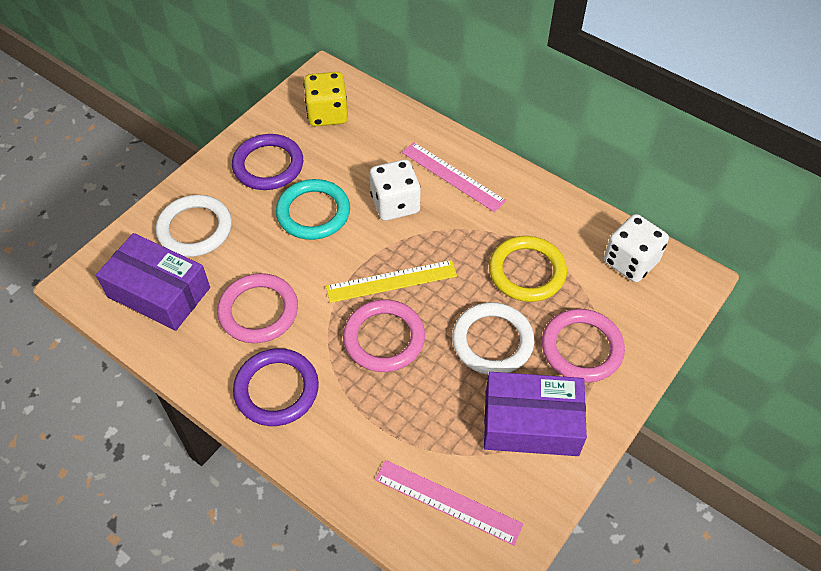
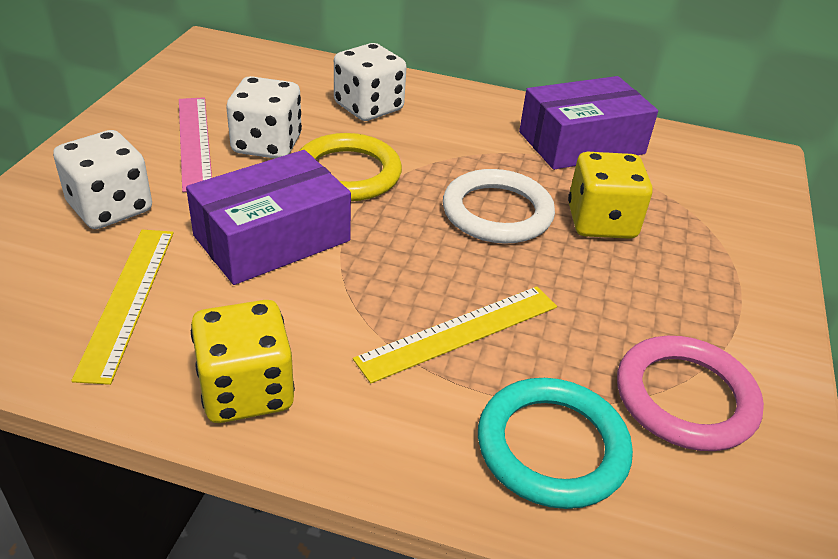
pink ring: [217,273,298,343] [343,299,425,372] [542,309,625,383] = 3 -> [617,336,764,451] = 1
pink ruler: [375,460,523,546] [402,142,506,212] = 2 -> [179,97,212,192] = 1
purple ring: [232,134,303,190] [233,348,319,426] = 2 -> none = 0
white dice: [370,159,421,221] [604,214,669,282] = 2 -> [53,130,152,229] [226,76,302,158] [334,43,407,121] = 3
white ring: [156,195,232,257] [452,302,535,375] = 2 -> [443,169,555,244] = 1
yellow dice: [304,72,348,126] = 1 -> [191,300,295,423] [568,152,653,239] = 2
yellow ruler: [326,260,457,303] = 1 -> [71,230,174,385] [353,286,557,384] = 2

